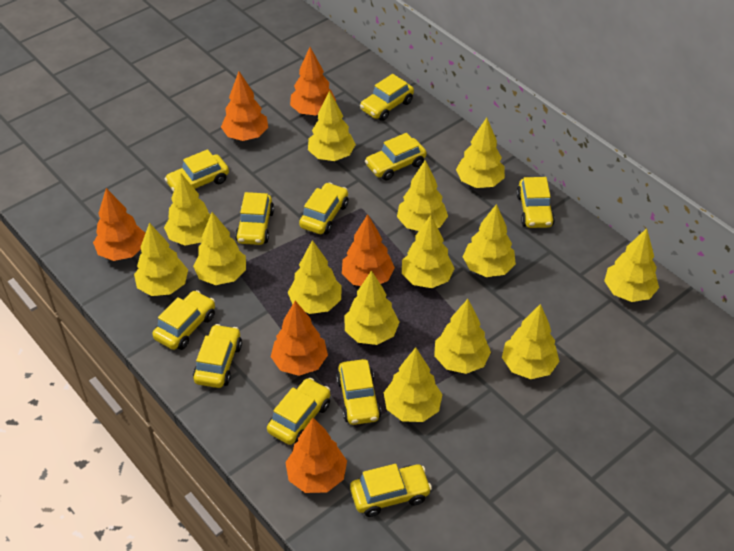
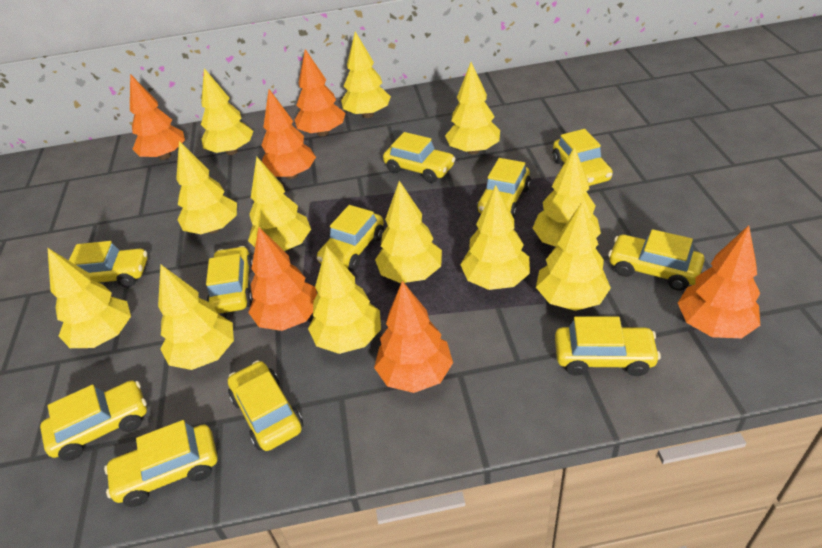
yellow tree: [134,223,188,296] [164,173,211,245] [193,212,246,285] [288,240,342,314] [308,91,356,161] [344,270,399,345] [384,348,443,422] [397,160,448,231] [402,215,455,288] [434,299,491,374] [456,118,505,188] [463,204,516,277] [502,304,560,379] [604,228,659,302] = 14 -> [48,248,131,348] [158,265,234,370] [176,141,237,234] [201,68,253,155] [248,157,311,251] [308,246,381,354] [341,32,391,118] [375,181,442,283] [445,62,500,154] [460,185,530,290] [533,147,601,247] [536,202,611,311] = 12

